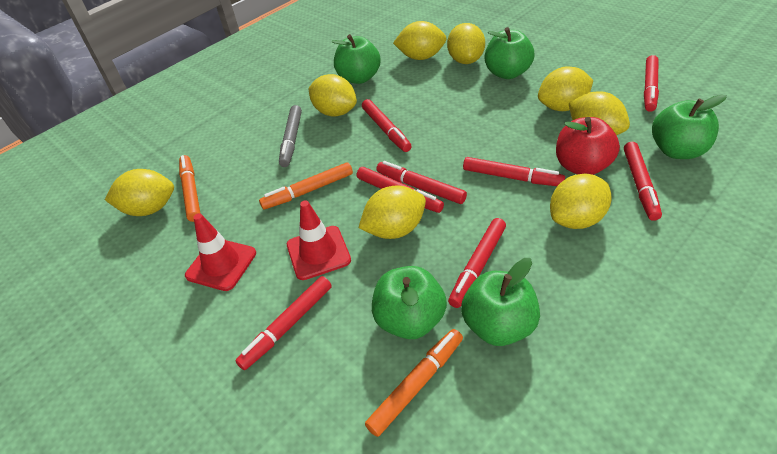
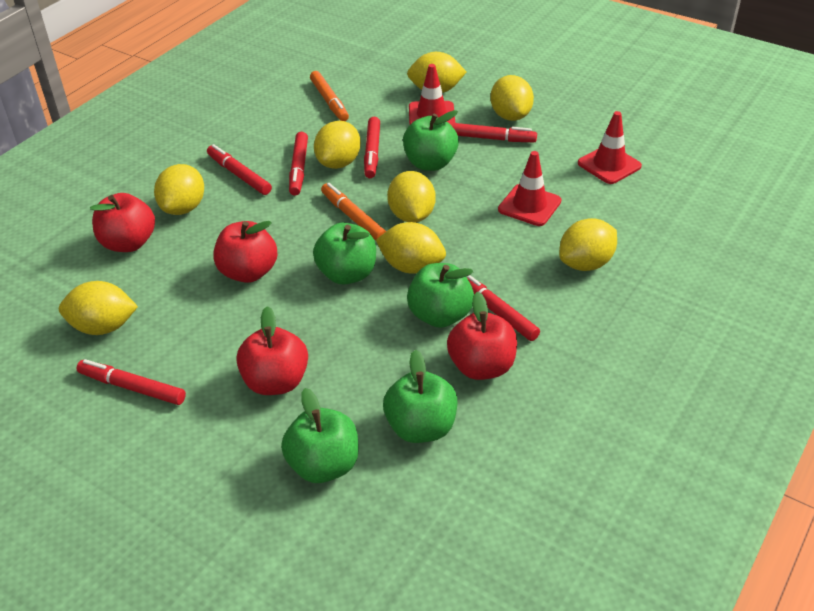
grey marker: [279,105,302,167] = 1 -> none = 0
orange marker: [179,155,200,222] [259,162,353,209] [365,329,463,437] = 3 -> [310,71,349,121] [321,183,386,240] = 2
red apple: [556,117,620,175] = 1 -> [90,193,155,252] [213,221,277,283] [236,306,308,395] [447,292,517,380] = 4
red marker: [235,276,332,370] [357,167,444,213] [362,99,411,152] [376,161,467,204] [448,218,506,308] [463,157,565,186] [624,142,662,221] [644,55,659,112] = 8 -> [76,359,186,405] [207,144,272,195] [289,132,308,196] [364,117,380,178] [448,122,537,142] [466,275,540,341] = 6
red traffic cone: [185,213,256,291] [287,200,351,280] = 2 -> [409,64,455,125] [498,151,562,226] [578,111,642,184] = 3

